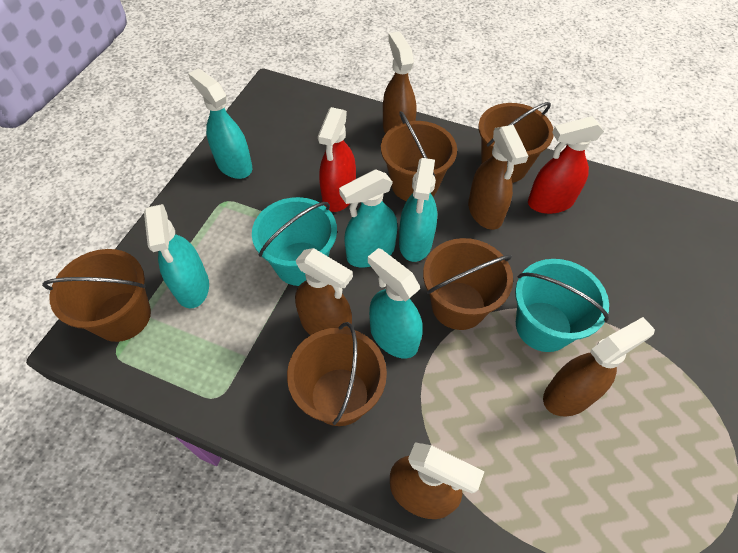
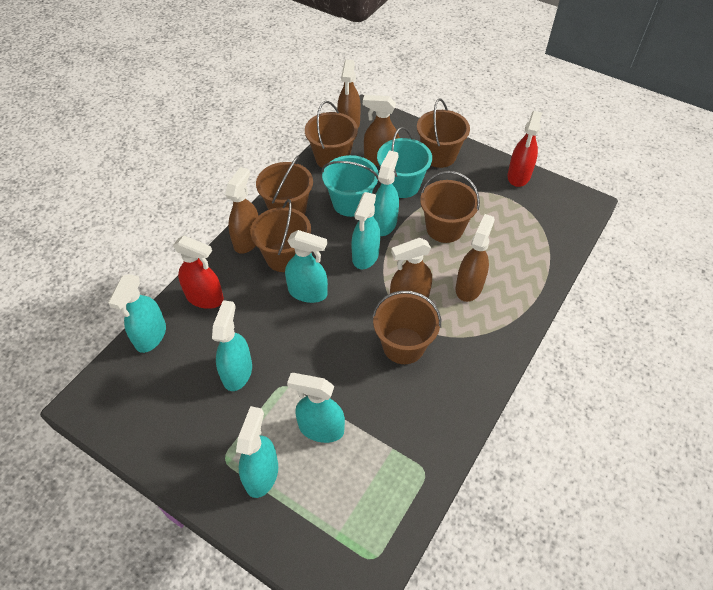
brown bucket: [42,249,151,342] [287,322,387,426] [381,111,457,201] [423,238,513,330] [478,102,554,183] = 5 -> [251,199,311,272] [256,155,313,215] [305,101,358,168] [372,291,441,364] [417,98,470,168] [420,171,480,243] = 6
turquoise spray bottle: [144,204,209,308] [188,69,252,179] [339,170,397,268] [368,248,423,358] [399,158,437,262] = 5 -> [108,274,166,353] [212,300,252,391] [236,406,278,498] [285,230,328,303] [287,373,345,443] [351,192,380,269] [373,150,399,236] = 7

